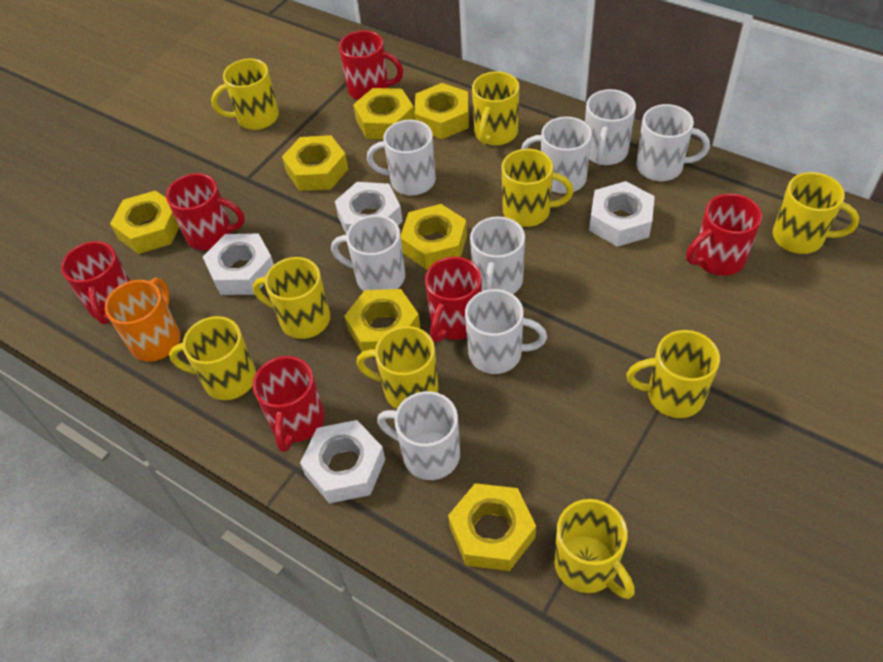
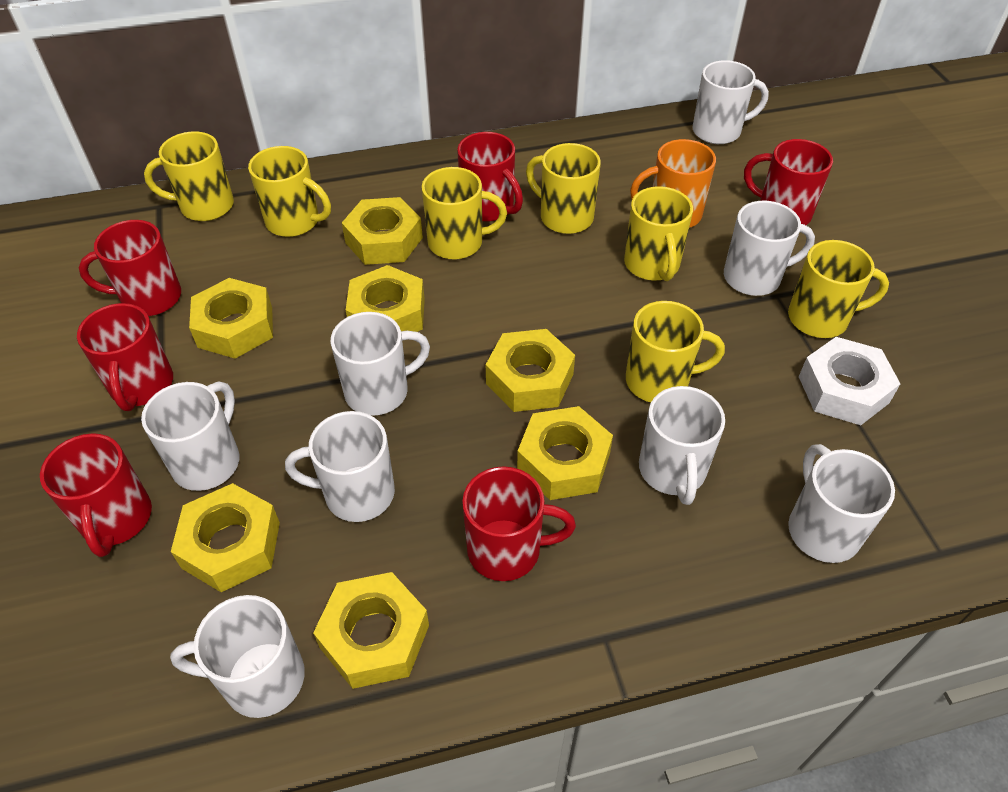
white nut: [203,234,274,295] [300,420,385,503] [335,182,403,235] [589,181,655,247] = 4 -> [799,337,900,425] = 1
yellow mug: [169,316,256,400] [211,58,279,130] [253,257,330,339] [356,326,438,409] [472,71,519,146] [502,149,573,227] [554,499,635,599] [626,330,720,418] [773,172,859,254] = 9 -> [144,131,234,221] [248,146,331,237] [422,167,507,259] [526,143,601,234] [624,186,693,281] [626,301,725,402] [788,240,889,338] = 7

